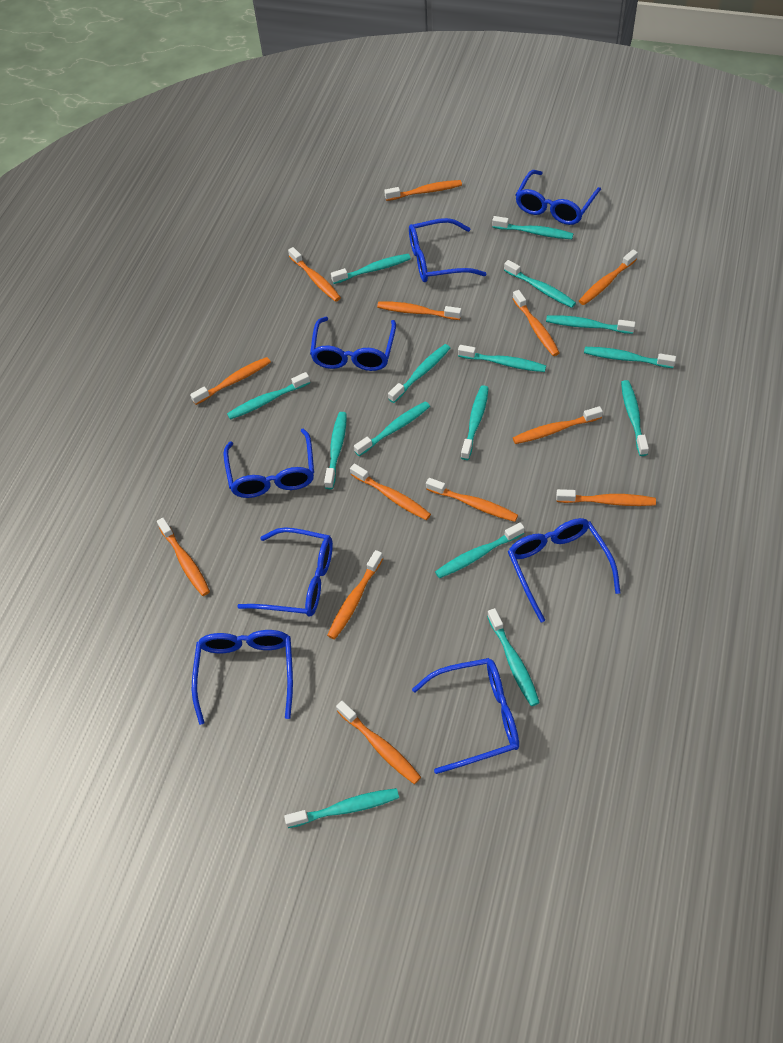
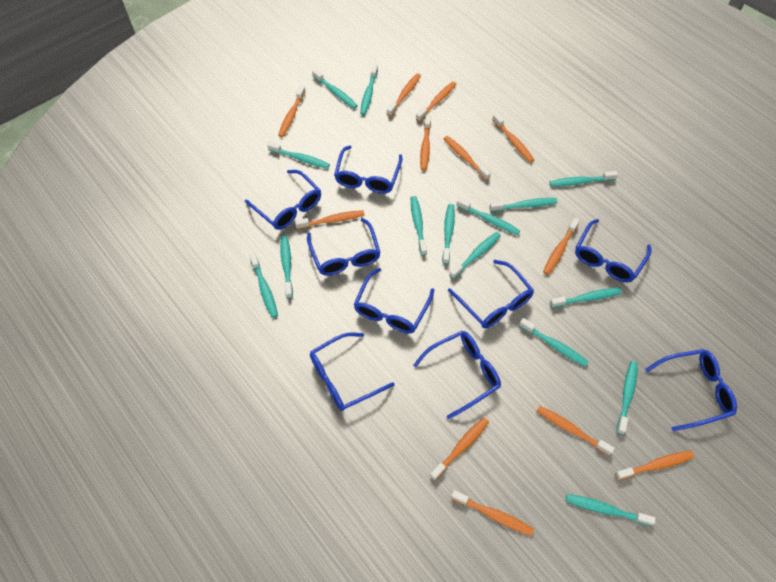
blue glasses: [192,630,293,725] [223,428,314,498] [237,527,333,617] [310,317,396,371] [409,218,487,282] [412,658,519,774] [508,518,621,623] [516,170,601,225] = 8 -> [245,170,321,230] [307,218,381,276] [310,332,395,411] [334,145,403,194] [354,268,435,334] [413,331,501,419] [448,260,534,329] [575,219,652,282] [645,349,737,431] = 9
orange toothbrush: [157,518,210,596] [190,357,271,405] [288,247,341,302] [327,550,383,639] [336,701,421,784] [350,464,431,520] [377,301,462,320] [384,180,462,201] [426,478,518,522] [512,290,560,356] [513,406,603,444] [556,489,656,506] [579,250,638,305] = 13 -> [278,86,306,137] [295,210,365,229] [387,73,421,117] [416,82,457,122] [420,115,431,171] [430,417,489,481] [444,136,491,180] [451,490,534,536] [492,113,534,163] [537,406,615,456] [543,218,580,275] [615,451,694,481] = 12

